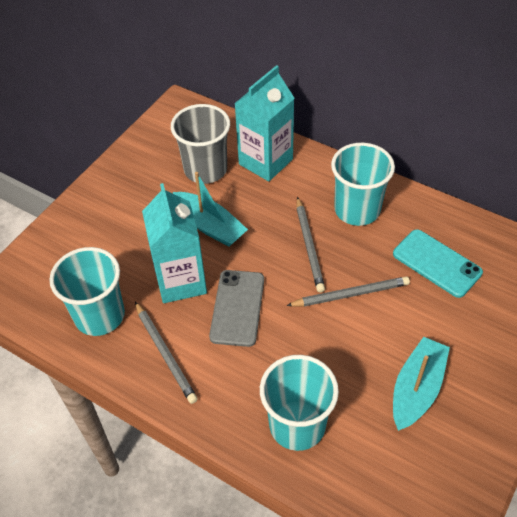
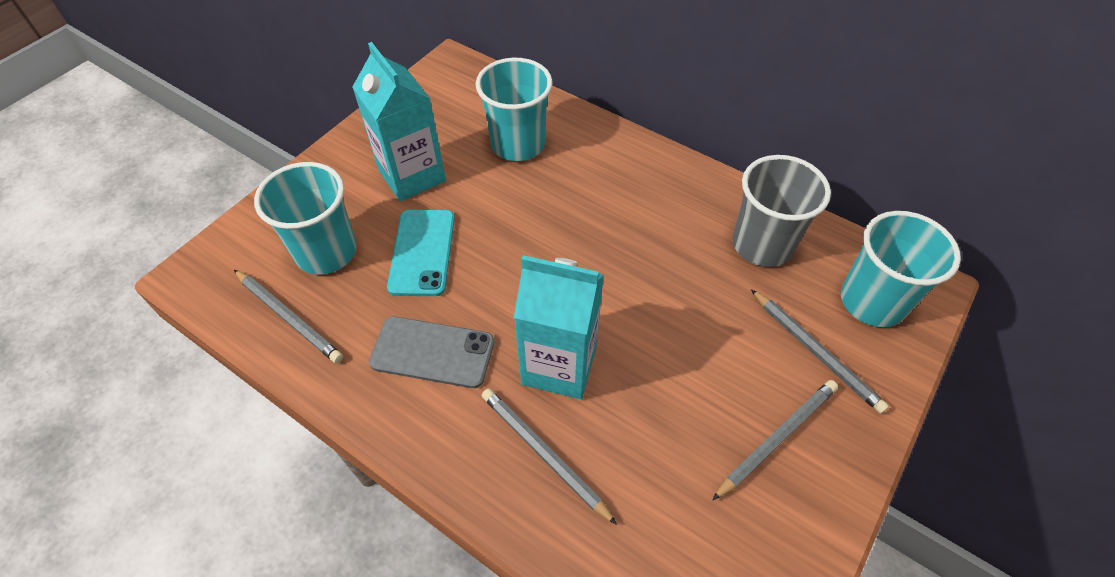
grey pencil: [135,302,198,404] [286,276,410,307] [296,197,325,292] = 3 -> [234,270,343,363] [482,388,617,525] [712,380,838,501] [751,289,889,414] = 4
turquoise boat: [173,172,248,247] [393,337,450,431] = 2 -> none = 0

